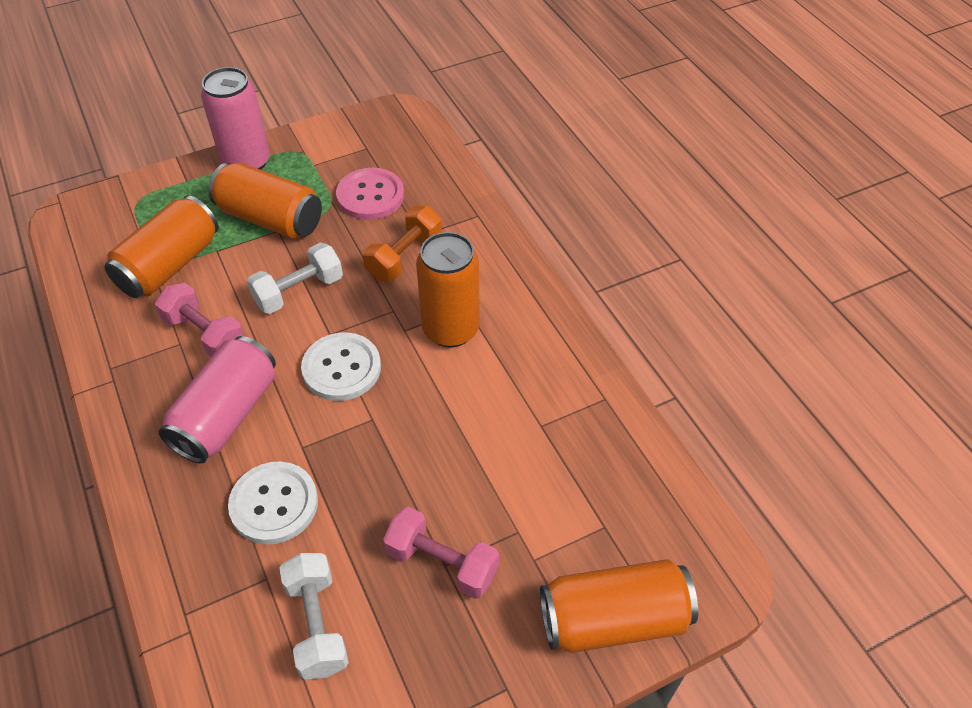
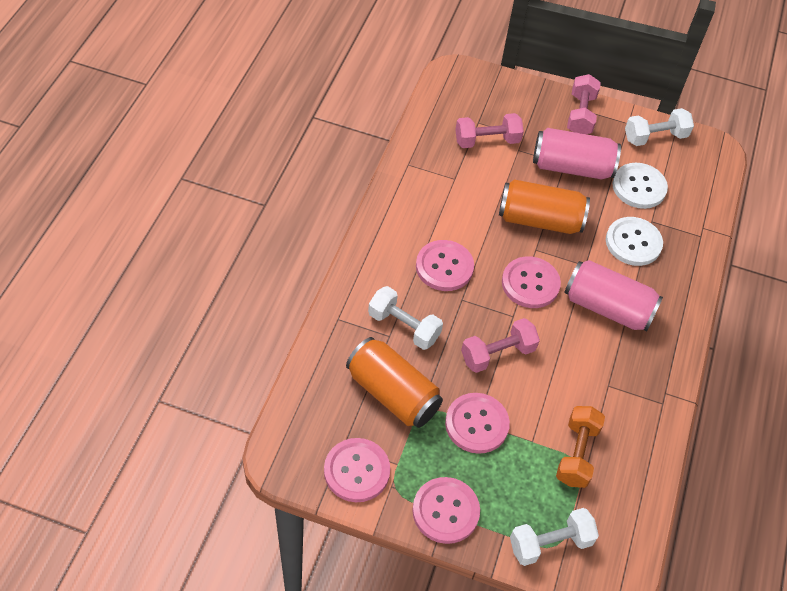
orange can: [104,195,219,298] [208,163,322,239] [416,232,480,348] [540,559,698,653] = 4 -> [346,337,443,428] [499,179,590,234] = 2
pink button: [336,168,404,220] = 1 -> [324,438,390,502] [412,477,480,544] [416,240,474,291] [445,393,510,454] [502,256,561,308] = 5
pink dumbbell: [155,283,244,357] [383,507,499,599] = 2 -> [455,113,524,148] [461,318,540,373] [567,74,601,134] = 3
white dumbbell: [247,242,343,314] [279,553,349,680] = 2 -> [368,286,443,350] [510,508,599,566] [625,108,694,146] = 3

